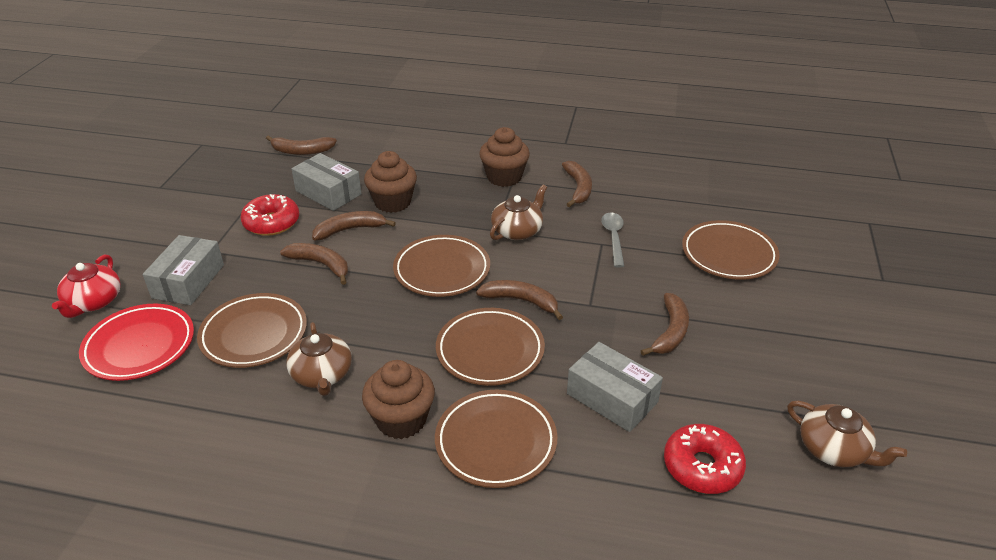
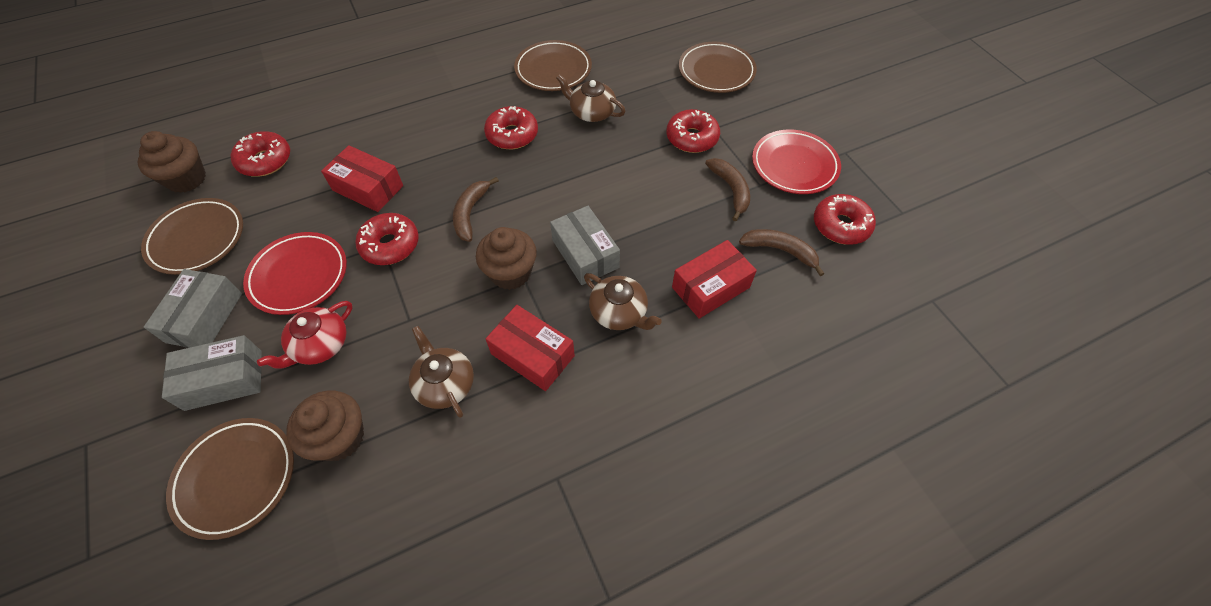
brown banana: [266,135,337,155] [280,243,348,285] [312,211,396,240] [476,280,563,320] [562,161,592,207] [641,293,689,356] = 6 -> [453,177,499,242] [705,158,750,222] [739,229,824,276] = 3
brown plate: [197,293,307,368] [393,235,490,297] [435,390,557,488] [436,308,545,386] [682,220,780,280] = 5 -> [141,198,243,275] [166,418,294,540] [514,40,592,91] [679,42,757,93] = 4
grey spoon: [601,212,624,268] = 1 -> none = 0
red box: none = 0 -> [321,145,403,212] [486,305,575,391] [672,240,757,319] = 3
red donut: [241,194,299,236] [664,424,746,494] = 2 -> [230,131,290,177] [355,213,419,265] [484,106,538,149] [666,109,720,153] [814,194,876,245] = 5
red plate: [79,304,194,381] = 1 -> [243,232,347,315] [752,129,841,194] = 2

